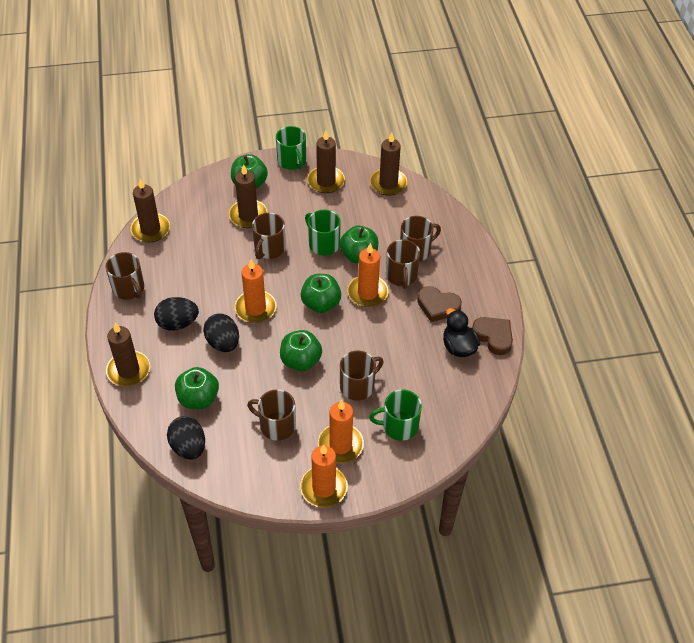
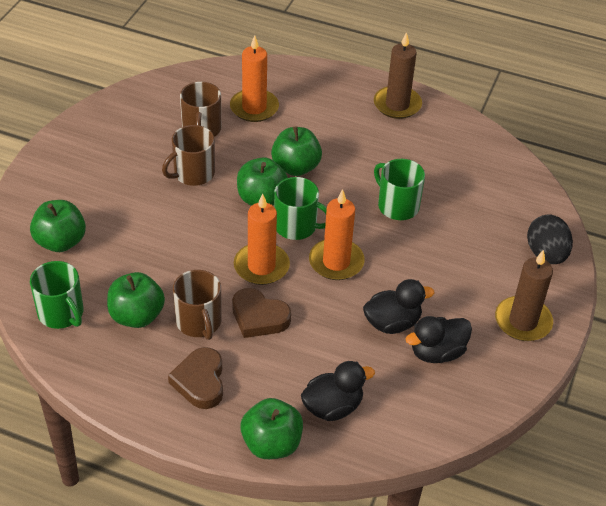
black duck: [443,308,480,357] = 1 -> [301,361,375,421] [363,279,434,334] [406,316,472,363] = 3
black egg: [154,297,199,331] [167,416,205,460] [203,313,239,352] = 3 -> [527,214,573,264] = 1
brown candle: [106,323,150,386] [130,179,170,242] [229,164,268,228] [307,130,345,193] [370,132,408,196] = 5 -> [374,32,422,119] [495,250,553,341] = 2
brown mug: [105,252,144,300] [247,389,296,441] [252,213,286,259] [340,351,384,401] [386,240,420,289] [400,216,441,261] = 6 -> [162,125,215,186] [173,270,222,340] [180,82,221,137] = 3
orange candle: [235,259,276,323] [300,444,348,507] [318,400,364,463] [347,243,389,307] = 4 -> [230,35,279,122] [234,193,290,285] [309,189,365,280] = 3

